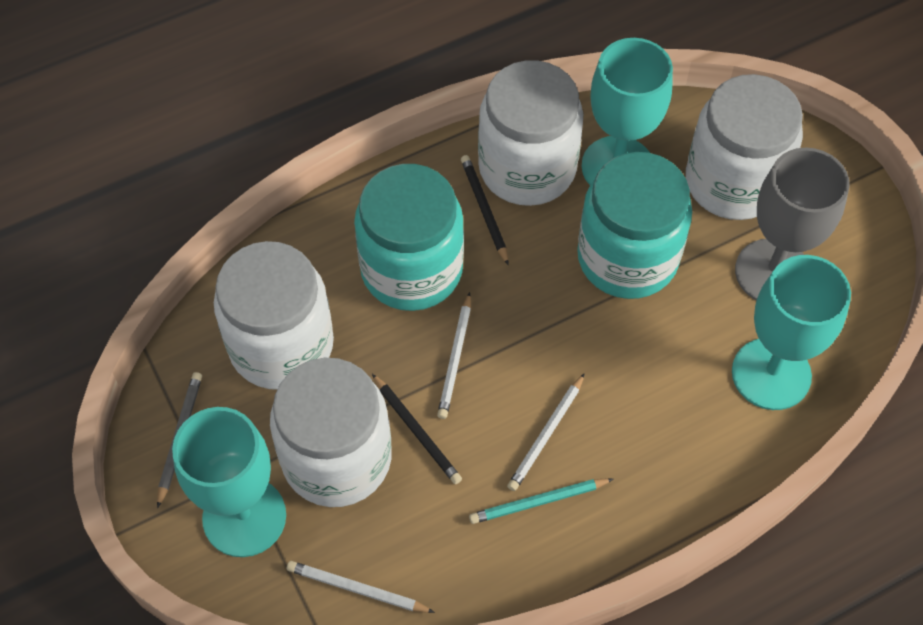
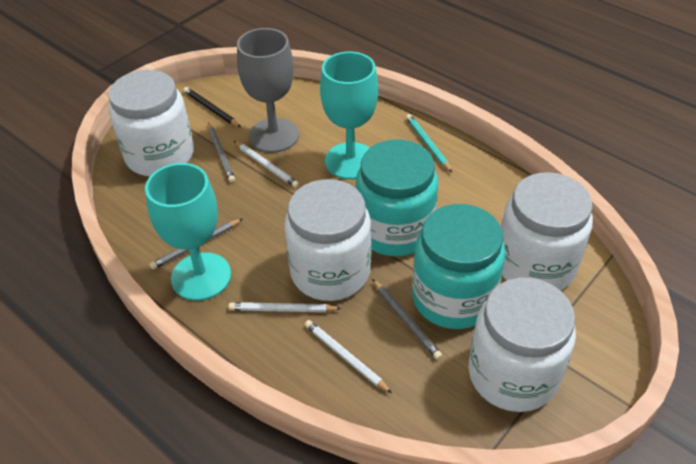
black pencil: [372,374,462,484] [461,155,509,266] = 2 -> [183,87,241,127] = 1
grey pencil: [157,372,202,508] = 1 -> [149,219,242,270] [208,122,235,183] [372,279,442,360] = 3
turquoise goblet: [172,407,286,557] [581,38,673,185] [732,255,851,410] = 3 -> [145,163,231,301] [320,52,378,179] = 2

